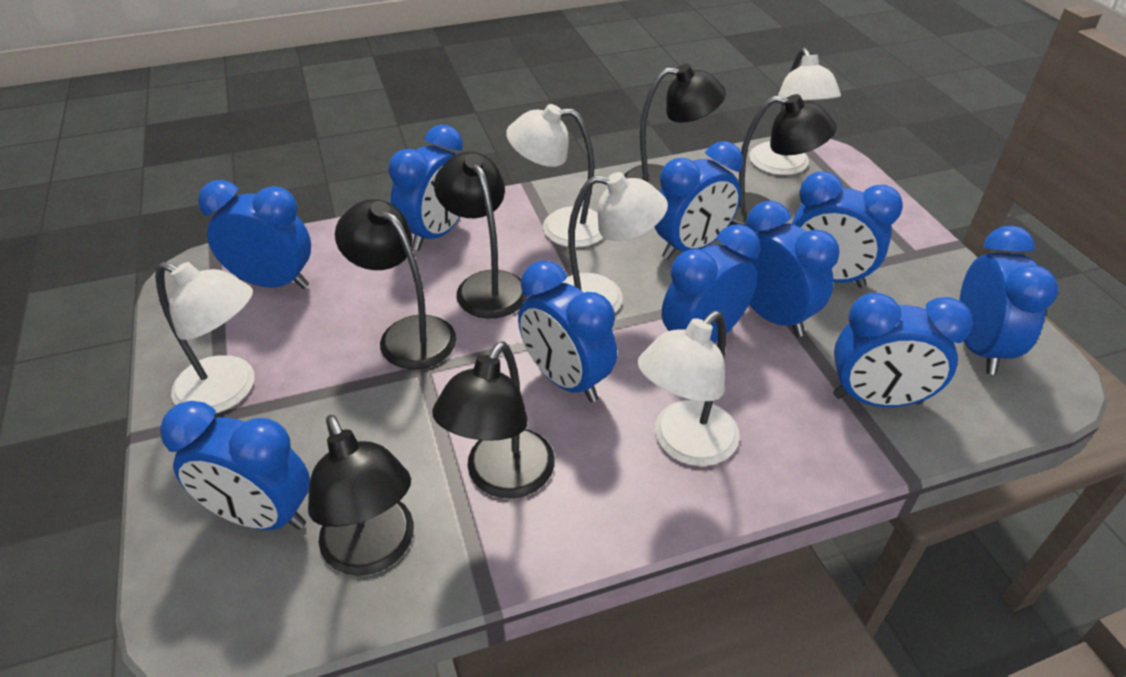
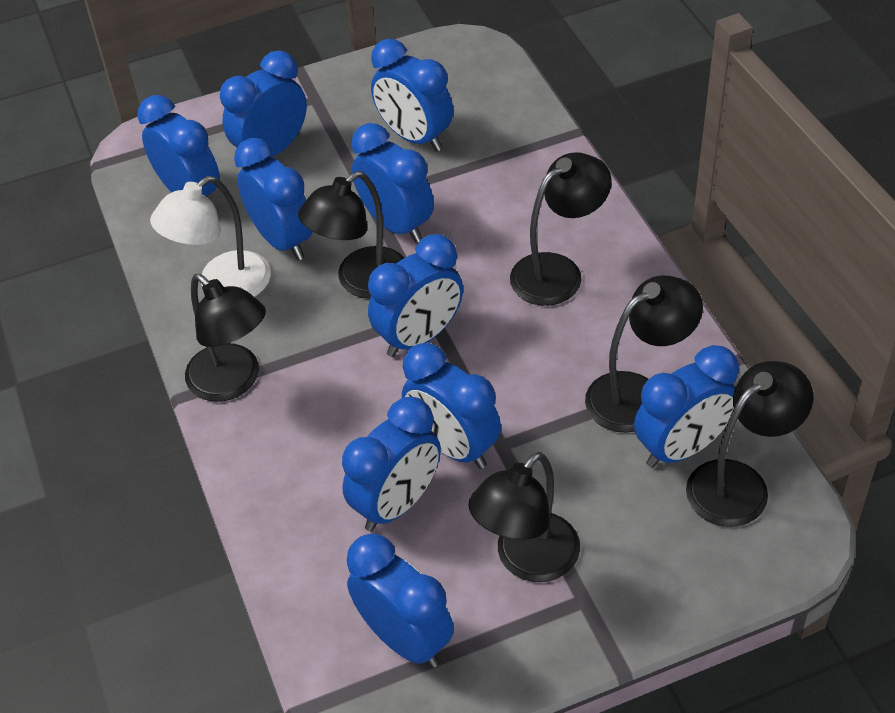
white lamp: [155,262,254,414] [506,104,603,248] [562,172,668,313] [638,311,740,466] [749,48,841,175] = 5 -> [150,176,271,297] = 1

